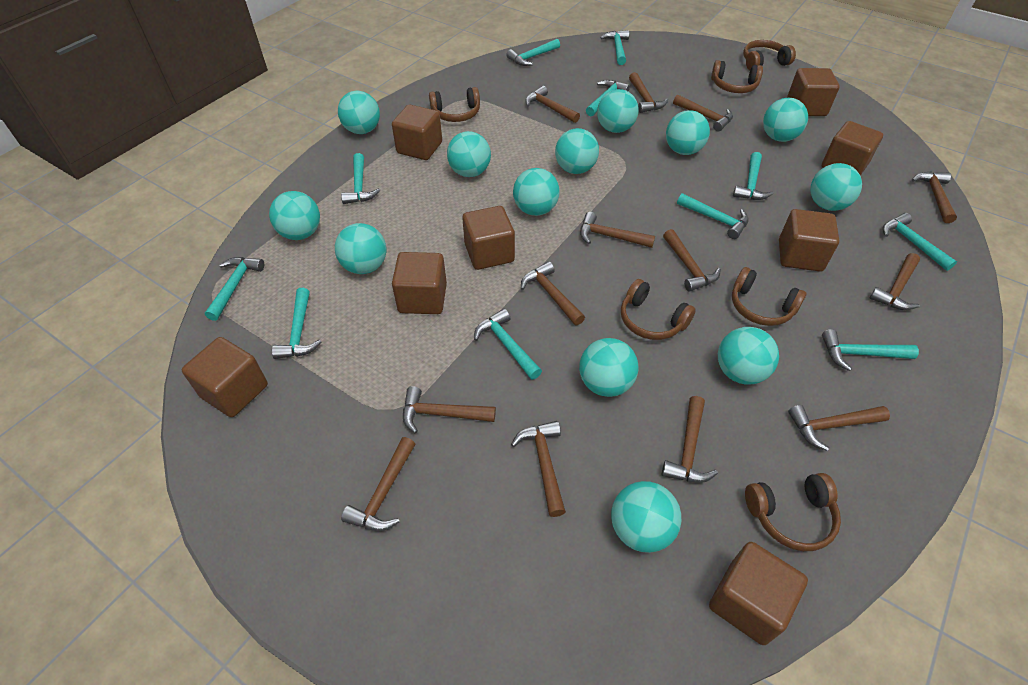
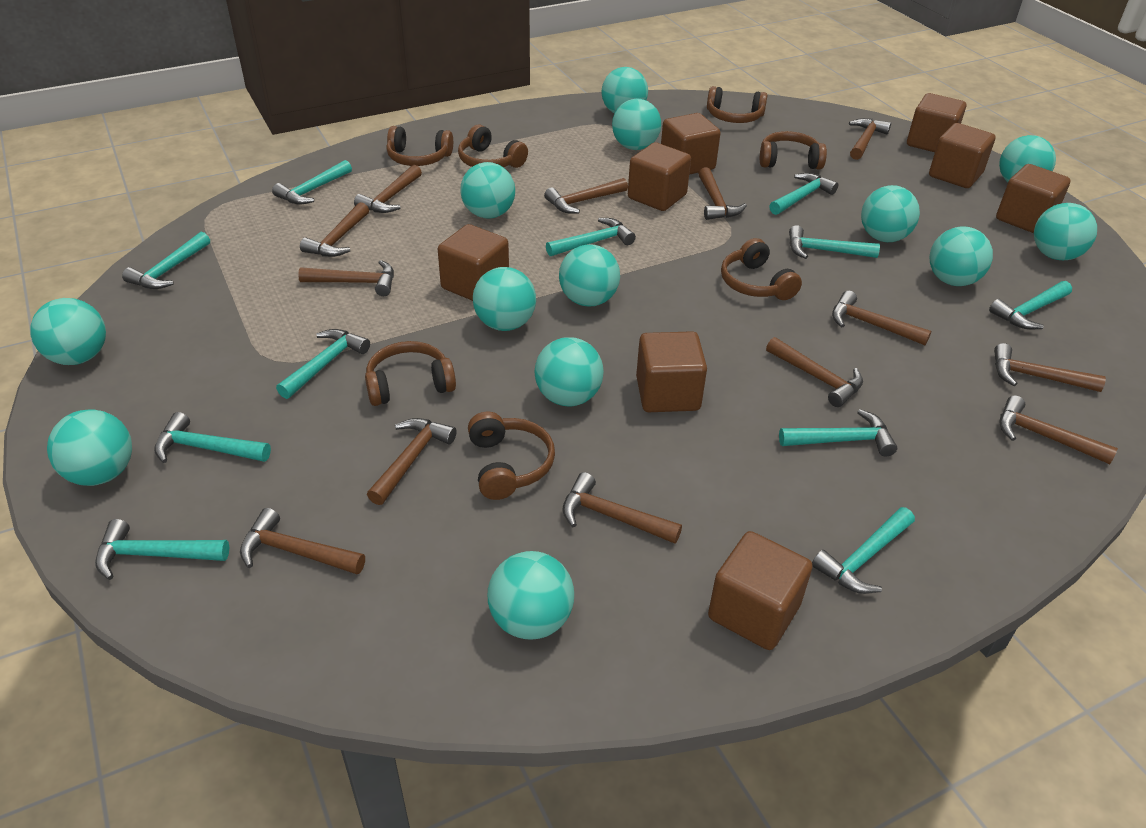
brown headphones: [429,87,480,122] [621,279,696,340] [711,60,763,93] [732,267,806,326] [743,40,796,70] [745,473,841,551] = 6 -> [365,341,456,406] [386,126,453,166] [458,124,528,168] [468,412,555,500] [707,86,768,123] [721,238,802,300] [760,131,827,169] = 7

